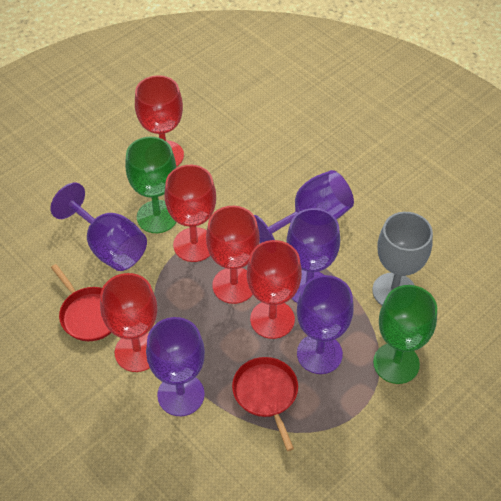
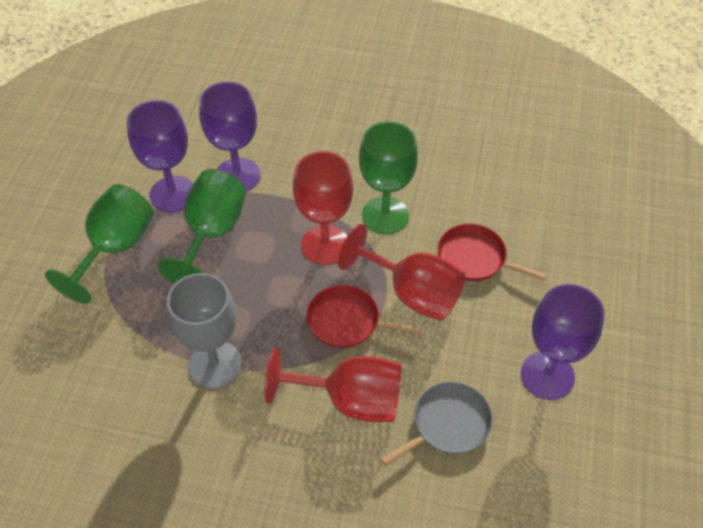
green goblet: [125,137,176,233] [373,285,437,384] = 2 -> [45,184,154,304] [158,169,246,284] [359,121,418,234] = 3
grey pan: none = 0 -> [381,382,493,466] = 1
purple goblet: [50,183,147,271] [146,317,205,416] [254,170,354,243] [286,208,340,303] [297,275,354,374] = 5 -> [127,100,193,213] [199,82,261,192] [521,284,605,400] = 3
red goblet: [100,273,157,372] [135,75,184,167] [165,165,216,262] [206,206,260,304] [247,240,302,339] = 5 -> [264,348,401,422] [293,151,353,265] [338,224,465,321] = 3

